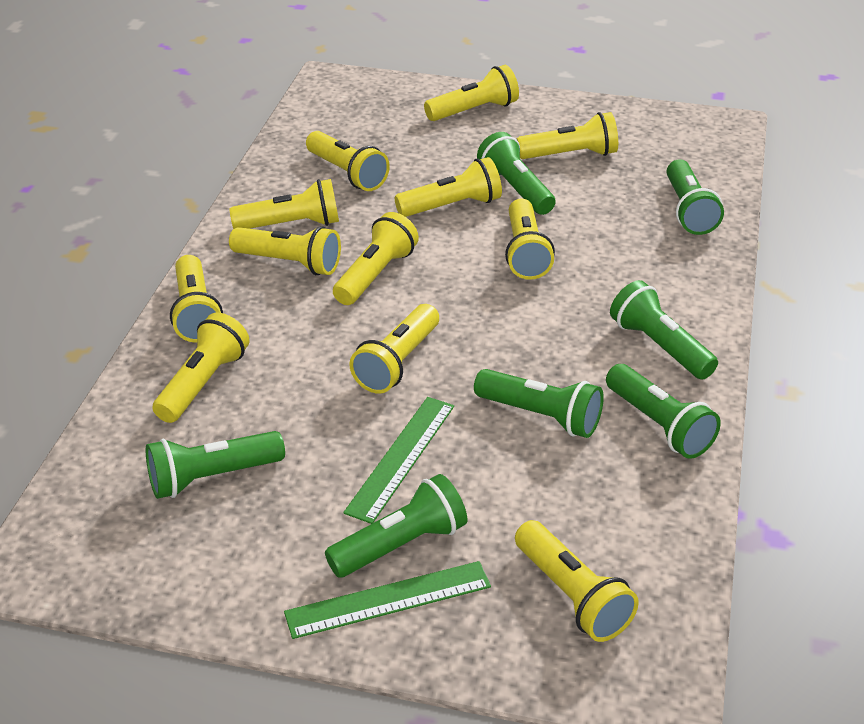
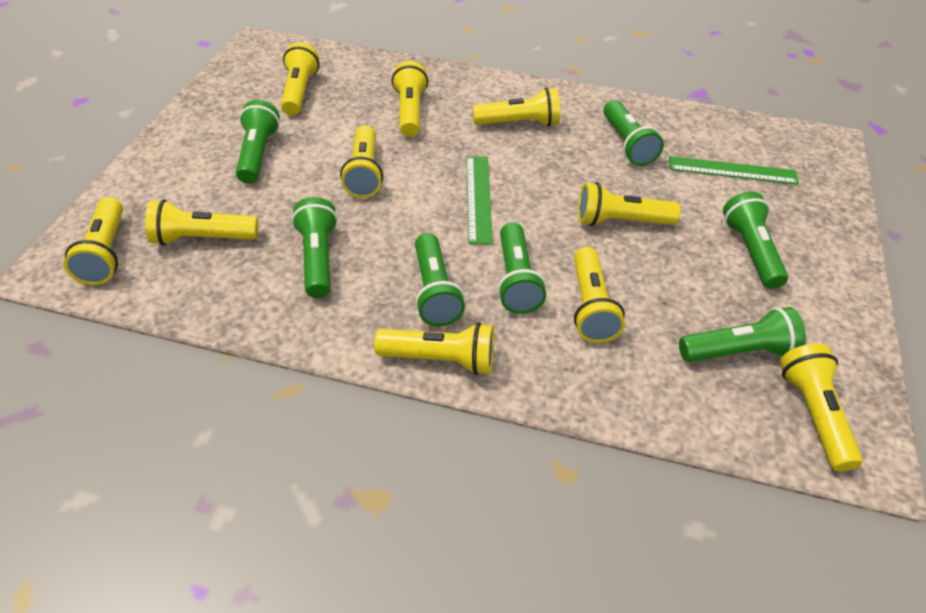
yellow flashlight: [152,313,250,423] [170,255,223,343] [229,179,339,229] [229,226,341,275] [306,131,390,191] [333,212,419,305] [349,304,439,394] [395,157,502,217] [424,65,519,121] [505,199,555,280] [515,520,639,642] [516,112,618,159] = 12 -> [64,197,123,285] [145,199,258,246] [281,42,319,116] [340,125,383,198] [374,322,494,375] [392,61,428,137] [473,87,560,126] [574,247,625,343] [578,182,681,226] [780,343,863,471] = 10

